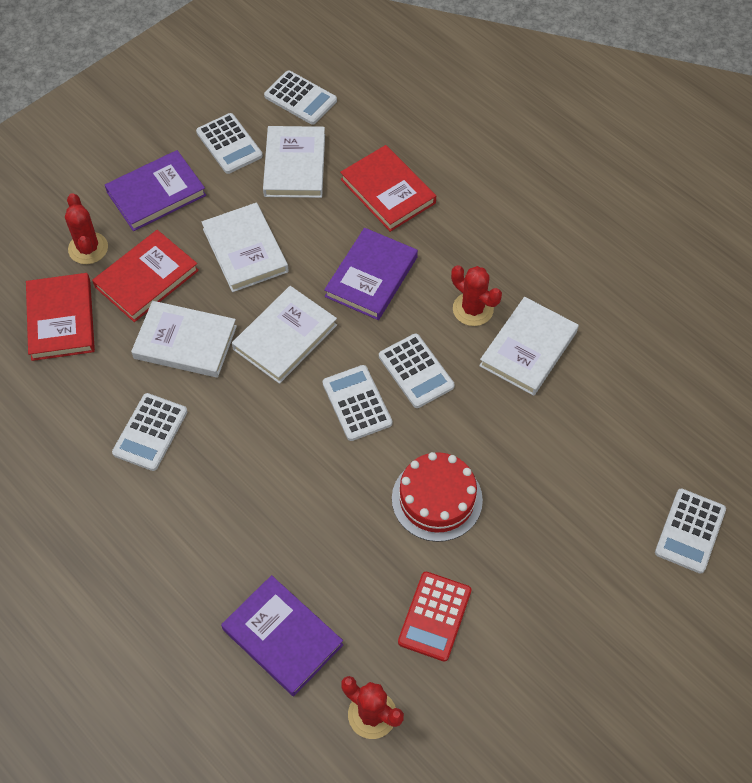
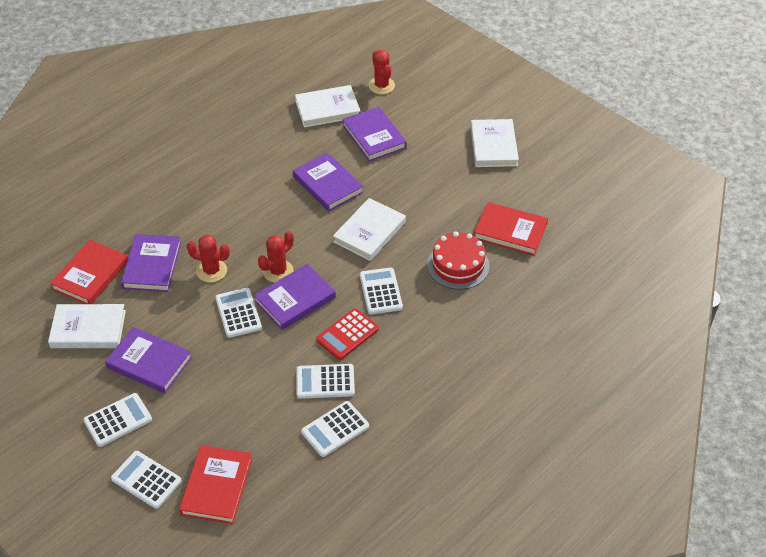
purple book: [105,150,206,231] [221,575,343,696] [324,228,418,320] = 3 -> [105,327,192,393] [121,234,181,292] [254,264,336,330] [293,152,364,212] [342,107,407,162] = 5
white book: [131,301,237,378] [201,203,289,292] [232,286,337,384] [263,126,325,198] [479,297,579,396] = 5 -> [48,304,126,348] [295,85,360,127] [333,198,406,261] [470,119,519,167] = 4

